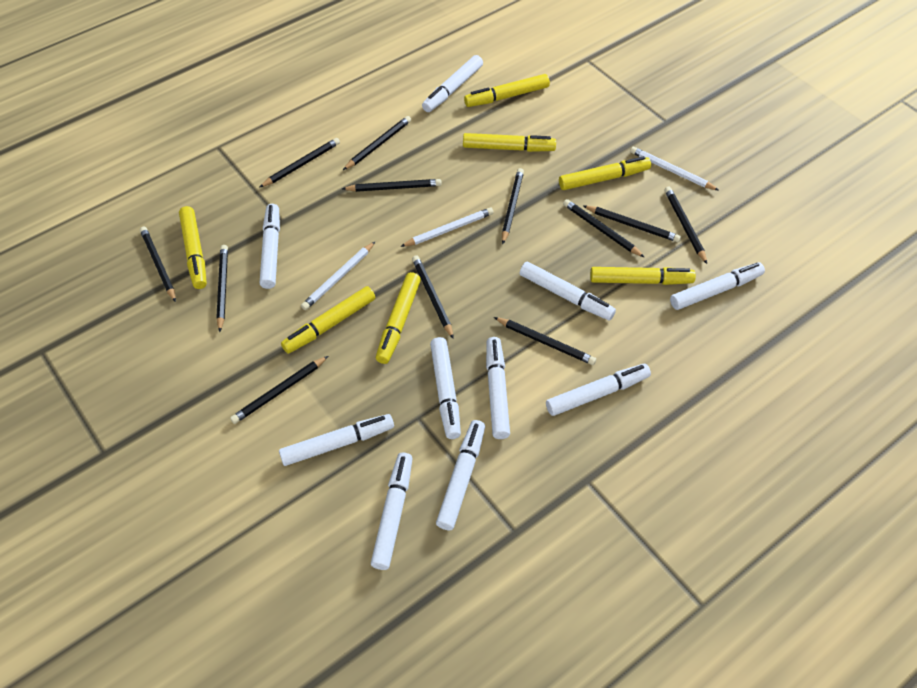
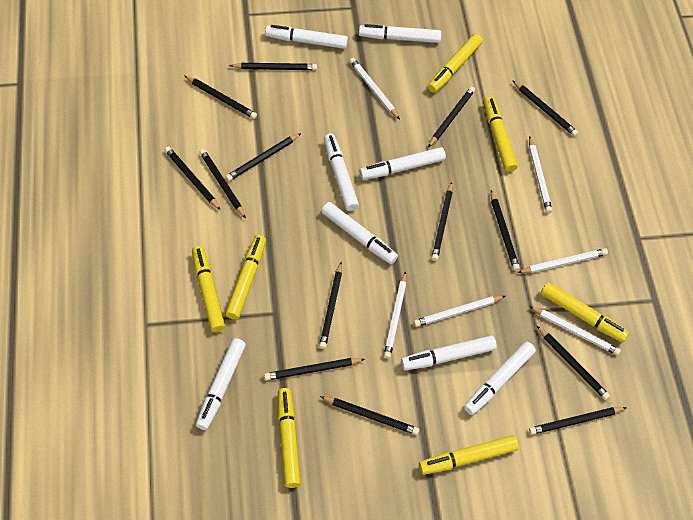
black pencil: [140,226,176,302] [216,245,228,332] [230,356,328,424] [259,138,340,188] [342,179,442,192] [343,116,411,170] [412,255,454,339] [494,317,596,365] [502,168,524,244] [563,199,644,257] [583,206,681,242] [665,187,707,264] = 12 -> [165,146,220,210] [185,76,257,119] [199,149,246,219] [226,133,301,181] [229,63,317,70] [264,358,365,381] [319,262,342,349] [320,396,419,435] [428,86,475,147] [431,182,453,261] [491,190,520,271] [512,80,579,136] [529,407,627,435] [537,326,610,400] = 14
white marker: [260,204,280,289] [279,414,394,466] [371,452,413,570] [422,55,483,112] [430,337,461,439] [436,420,485,530] [486,337,510,439] [520,262,616,320] [546,364,651,416] [670,262,765,310] = 10 -> [196,338,246,430] [265,25,348,49] [321,202,398,264] [324,134,359,211] [359,24,441,43] [359,147,446,180] [401,336,497,371] [464,342,536,415] = 8
white pencil: [301,242,375,310] [400,207,494,247] [630,147,719,191] = 3 -> [349,58,400,119] [384,271,407,359] [414,296,505,327] [517,248,608,273] [529,136,552,213] [529,306,621,355] = 6

